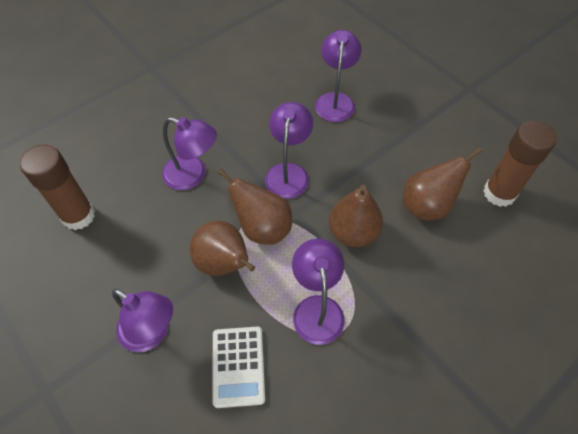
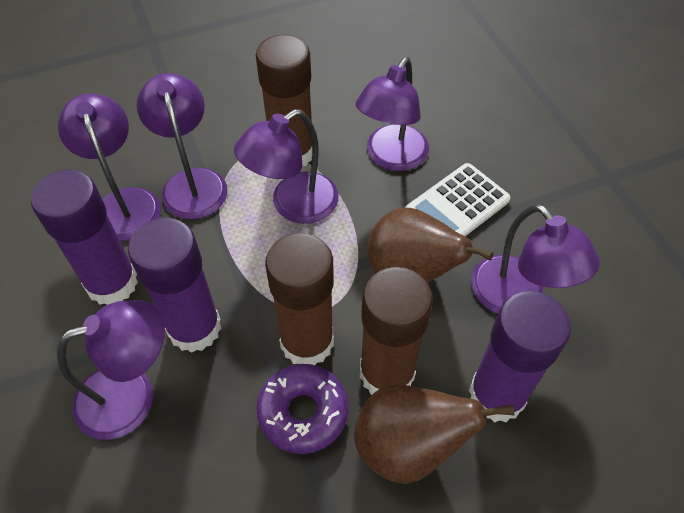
brown glue stick: [20,144,95,230] [483,121,557,207] = 2 -> [256,34,312,166] [265,233,334,365] [360,267,433,395] = 3
brown pear: [190,221,255,276] [218,169,292,245] [329,185,383,247] [403,148,482,221] = 4 -> [354,385,515,484] [367,208,494,283] = 2
purple donut: none = 0 -> [257,364,349,454] = 1
purple glue stick: none = 0 -> [31,170,138,305] [128,217,221,353] [469,291,571,422] = 3
purple lamp: [112,289,173,352] [162,117,217,190] [265,102,313,199] [292,239,345,345] [315,30,361,122] = 5 -> [57,300,165,440] [58,93,161,241] [137,73,228,219] [234,109,339,224] [355,57,429,171] [471,204,600,314] = 6

